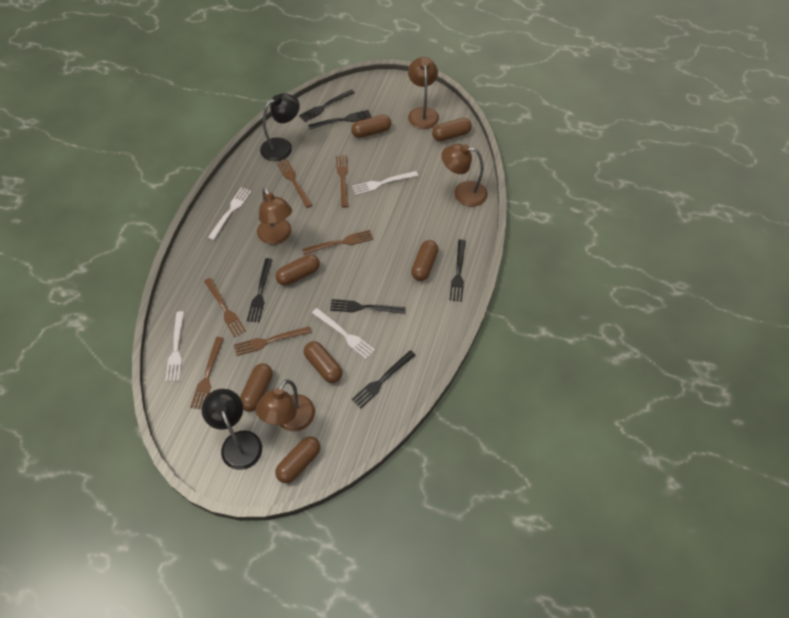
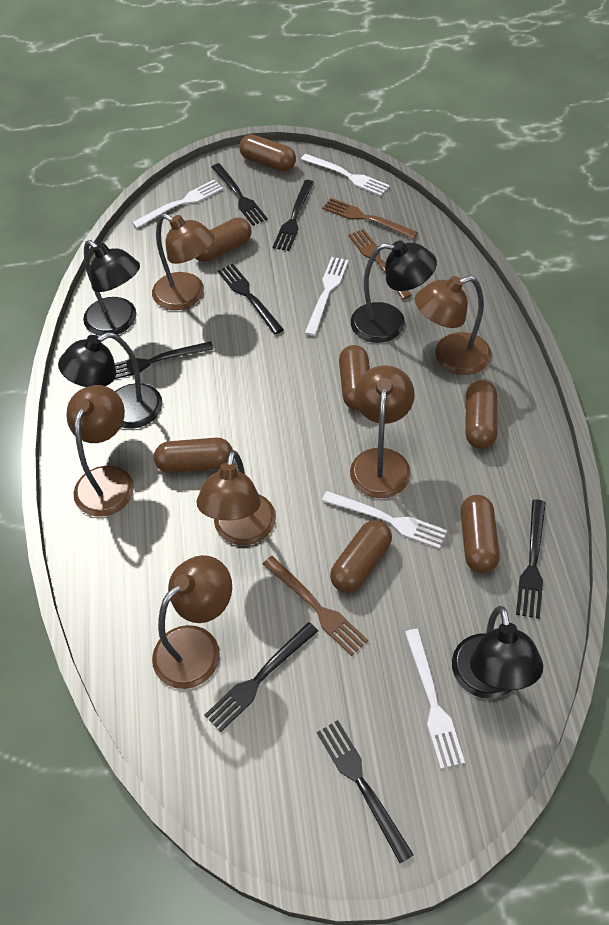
black fork: [247,258,272,323] [299,89,355,122] [308,110,371,129] [330,299,406,314] [351,350,416,408] [449,240,466,302] = 6 -> [115,341,214,379] [204,622,318,732] [211,163,268,226] [217,264,284,334] [273,180,314,251] [317,720,414,863] [516,500,546,619] = 7
black lamp: [202,389,262,470] [260,93,300,161] = 2 -> [58,332,162,429] [83,240,140,336] [351,240,437,343] [452,606,543,699] = 4
brown fork: [190,337,224,410] [204,278,246,337] [234,326,312,356] [277,159,312,208] [302,230,373,255] [336,155,349,208] = 6 -> [263,556,368,656] [322,198,418,239] [348,229,412,299] = 3
brown lamp: [256,380,315,431] [257,188,292,245] [408,57,439,129] [441,144,488,207] = 4 -> [67,385,134,517] [152,213,215,310] [152,555,232,689] [196,450,276,545] [350,365,415,498] [415,276,491,375] = 6
white fork: [165,311,184,382] [208,187,252,240] [312,308,375,359] [352,171,418,195] = 4 -> [132,180,223,228] [301,154,390,196] [305,257,349,336] [322,491,447,549] [405,629,465,769] = 5

